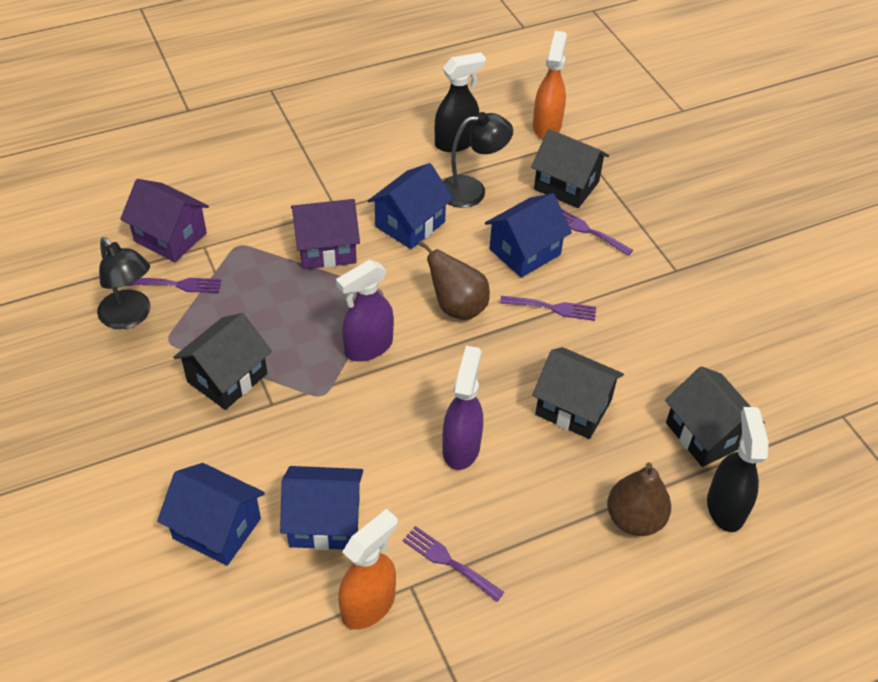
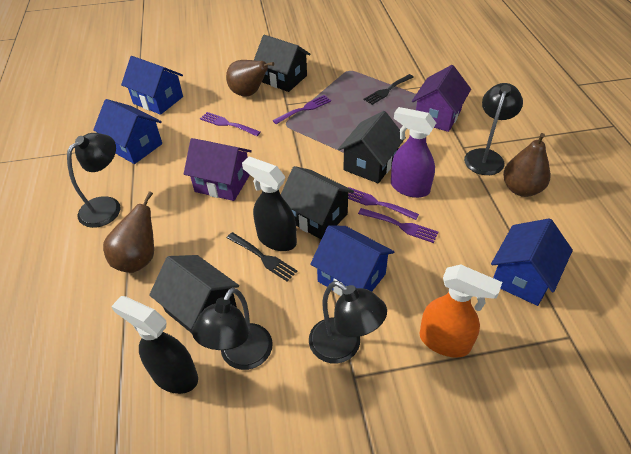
black fork: none = 0 -> [227,232,298,282] [364,74,414,105] = 2
black lamp: [97,237,151,329] [443,112,513,208] = 2 -> [67,133,121,228] [192,288,273,370] [309,281,387,364] [464,83,523,175] = 4
brown pear: [418,240,490,320] [607,462,671,536] = 2 -> [103,191,154,273] [226,60,274,96] [503,133,550,197] = 3
orange spray bottle: [338,509,398,630] [533,31,567,139] = 2 -> [419,265,502,358] = 1
purple spray bottle: [336,260,394,362] [443,346,483,470] = 2 -> [391,107,436,198] = 1

